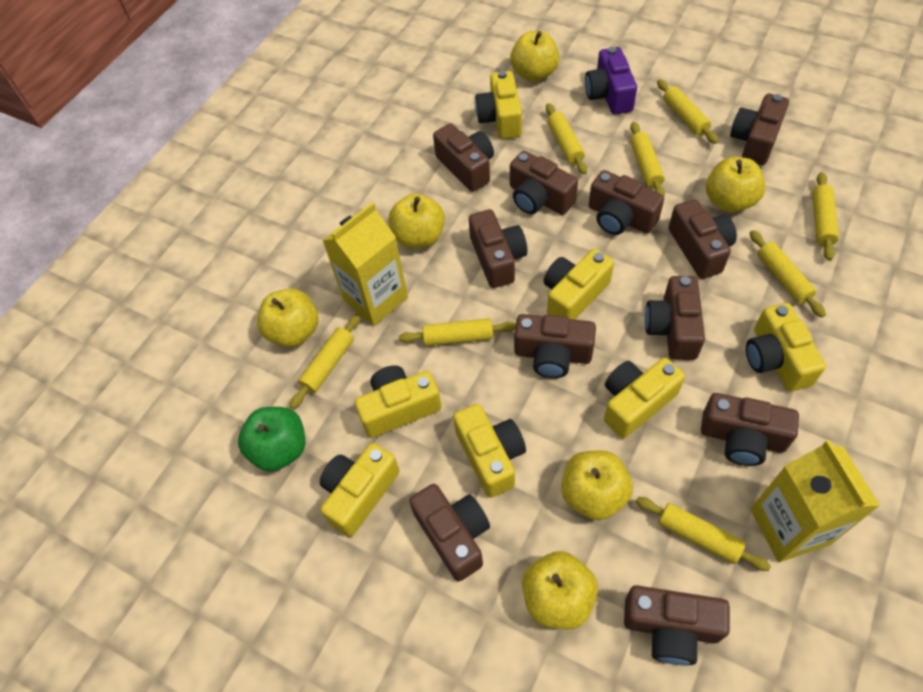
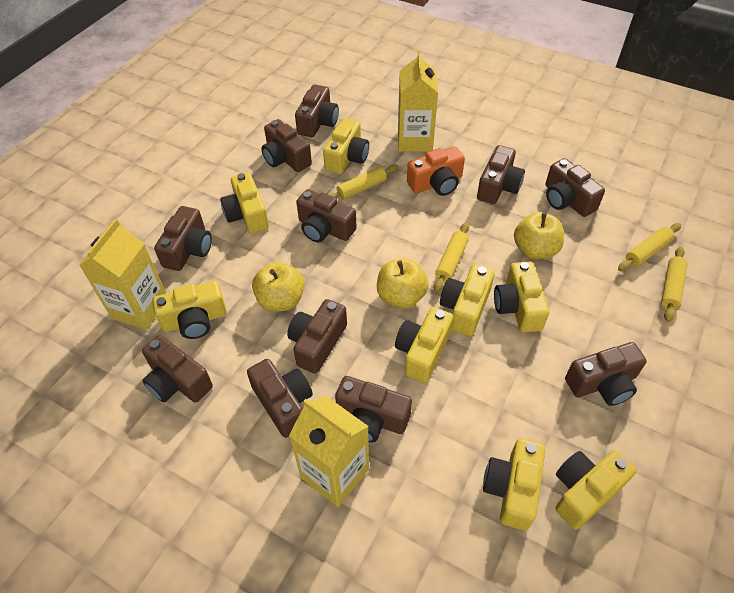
green apple: [238,407,305,472] = 1 -> none = 0
orange camera: none = 0 -> [407,146,465,196] = 1
purple camera: [585,47,637,114] = 1 -> none = 0
yellow apple: [257,289,319,347] [388,194,445,249] [510,31,560,82] [522,551,598,629] [561,450,633,521] [706,157,766,212] = 6 -> [252,262,304,312] [377,258,429,309] [514,212,564,260] = 3
yellow camera: [320,443,399,537] [355,365,442,438] [453,404,526,498] [475,70,522,139] [544,249,614,320] [604,358,685,438] [746,303,826,392] = 7 -> [152,281,227,339] [220,172,269,234] [323,118,369,174] [395,307,453,383] [440,265,494,336] [483,438,545,530] [494,262,549,333] [555,450,636,530] = 8
yellow carton: [322,202,408,326] [750,440,880,562] = 2 -> [79,219,166,330] [289,395,369,507] [398,51,438,152] = 3
yellow rolling pin: [290,314,361,409] [399,318,516,346] [546,103,587,175] [630,122,665,196] [636,497,771,571] [657,79,718,144] [750,230,826,318] [812,172,839,261] = 8 -> [328,165,399,200] [434,222,469,293] [618,223,681,271] [661,246,688,322] = 4

